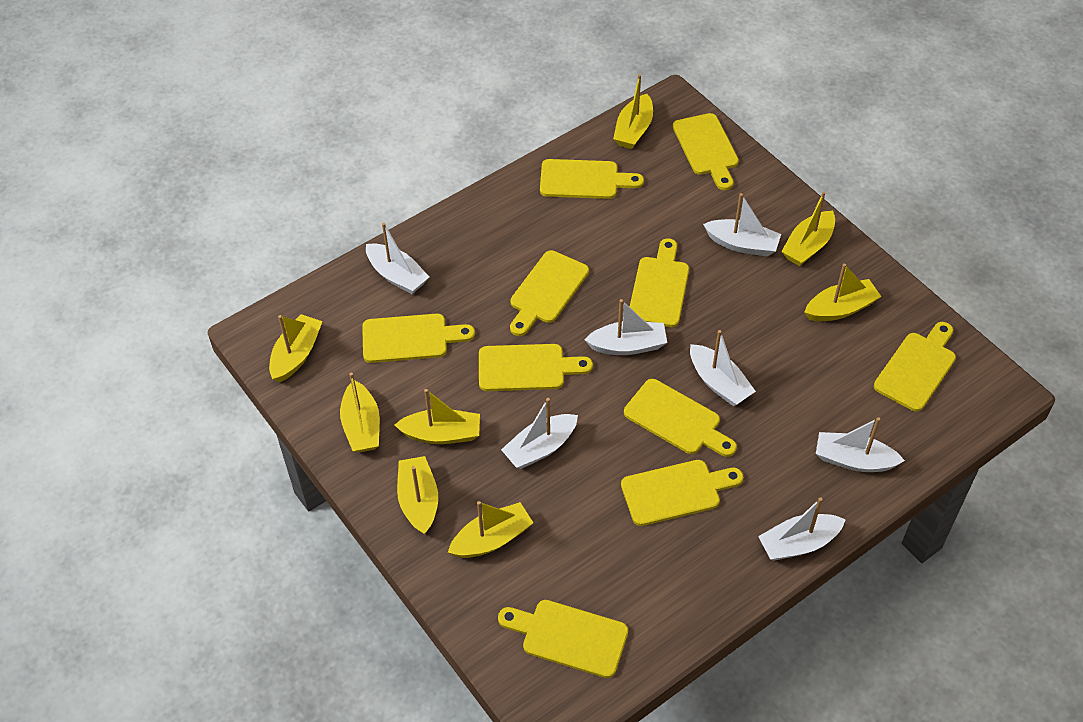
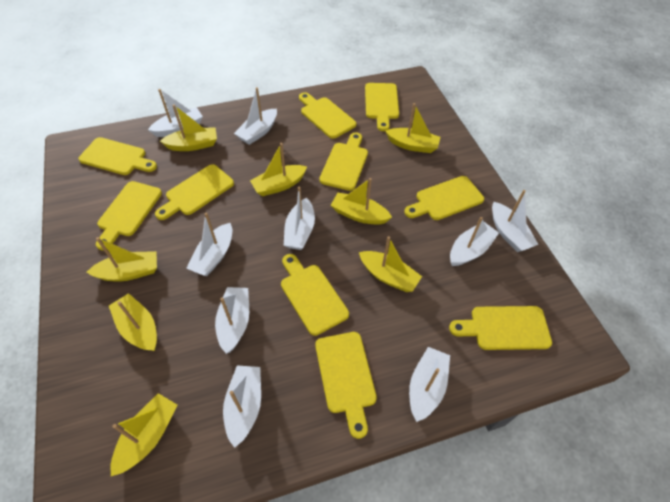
white boat: [366,223,429,294] [501,398,578,469] [584,299,667,355] [690,330,756,406] [703,193,781,256] [758,497,846,561] [816,417,905,472] = 7 -> [148,89,203,137] [186,213,232,276] [215,287,249,354] [223,365,261,448] [234,87,277,145] [284,187,315,250] [409,347,450,422] [450,217,499,266] [492,190,539,252] = 9

